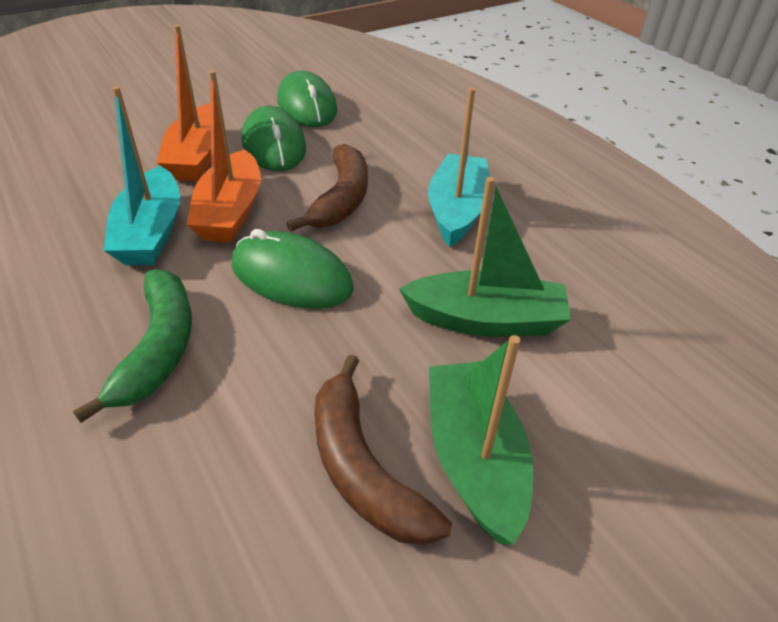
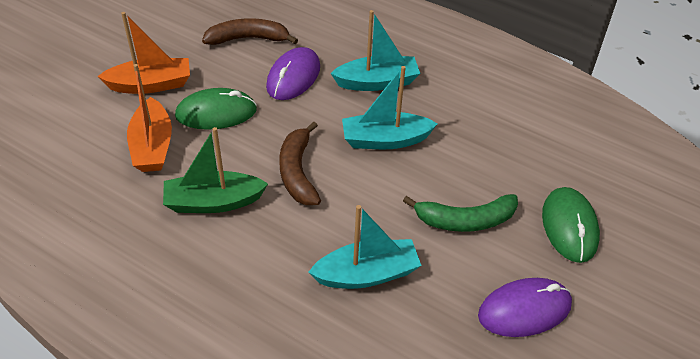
green boat: [399,177,571,337] [429,335,533,544] = 2 -> [163,127,268,213] = 1
green mouse: [232,229,354,309] [242,106,306,171] [277,71,337,127] = 3 -> [175,88,257,130] [542,187,600,263] = 2
purple mouse: none = 0 -> [266,47,320,100] [478,278,572,337] = 2
turquoise boat: [104,87,180,266] [428,88,490,247] = 2 -> [308,205,422,289] [331,10,420,91] [342,66,438,149] = 3

